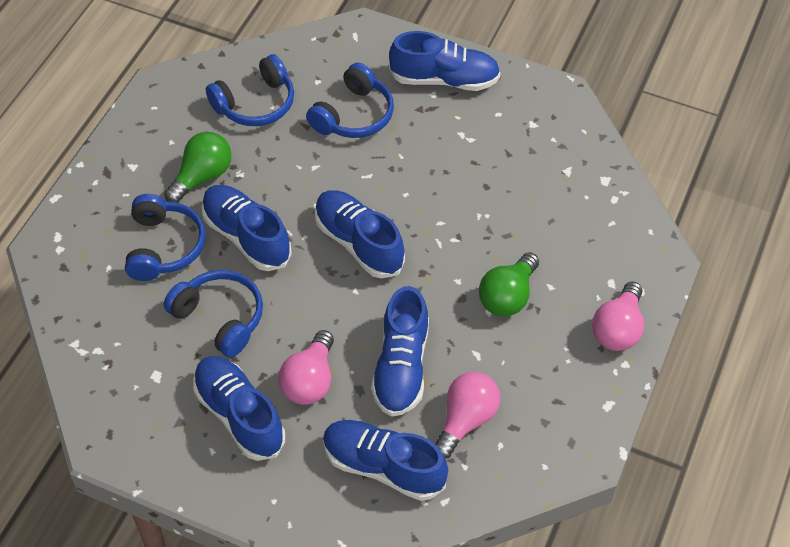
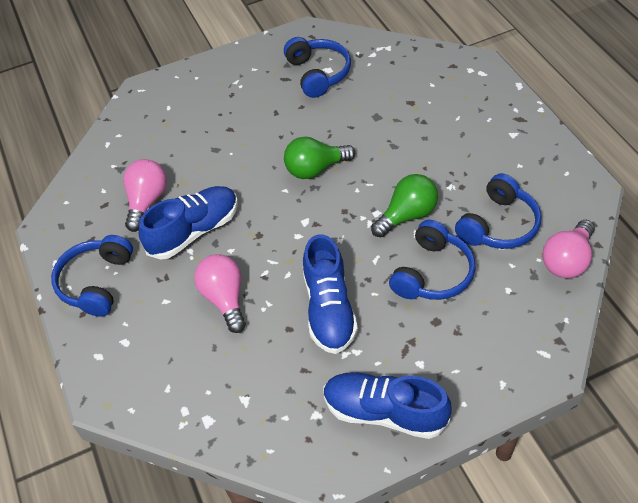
blue shoe: [193,356,285,461] [201,185,292,271] [314,190,405,279] [323,420,448,501] [371,286,429,417] [389,31,501,91] = 6 -> [139,186,238,260] [303,234,358,354] [323,372,452,439] = 3

